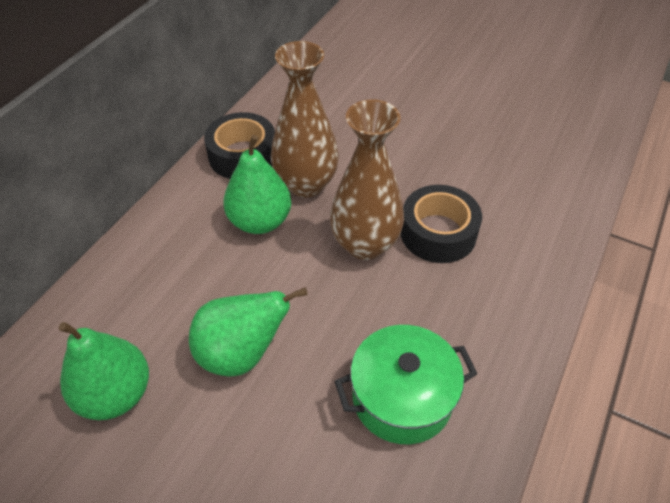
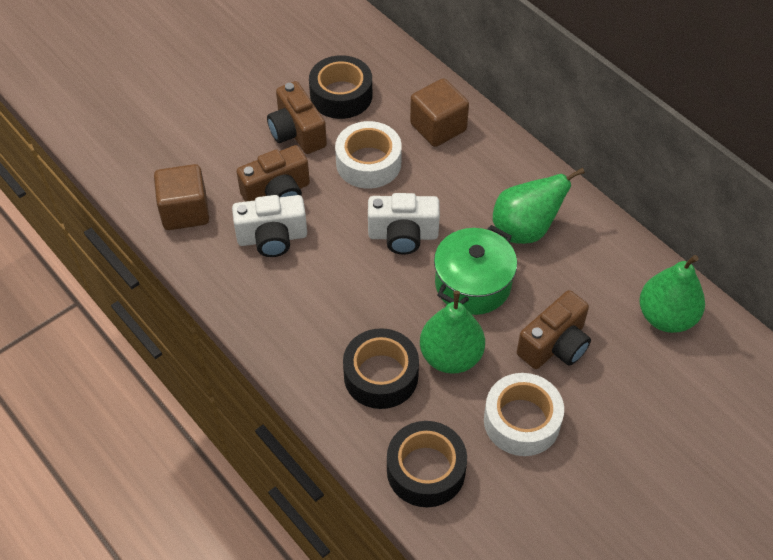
black tape: [204,112,275,179] [401,185,482,263] = 2 -> [309,55,372,119] [343,328,419,409] [387,421,467,507] = 3
brown camera: none = 0 -> [236,145,310,202] [267,81,327,154] [517,290,591,369] = 3
brown cube: none = 0 -> [154,164,209,230] [410,78,469,147] = 2
brown vase: [271,41,339,198] [330,99,404,260] = 2 -> none = 0
white camera: none = 0 -> [232,195,307,257] [368,193,440,255] = 2
white tape: none = 0 -> [335,121,402,189] [484,373,564,456] = 2

